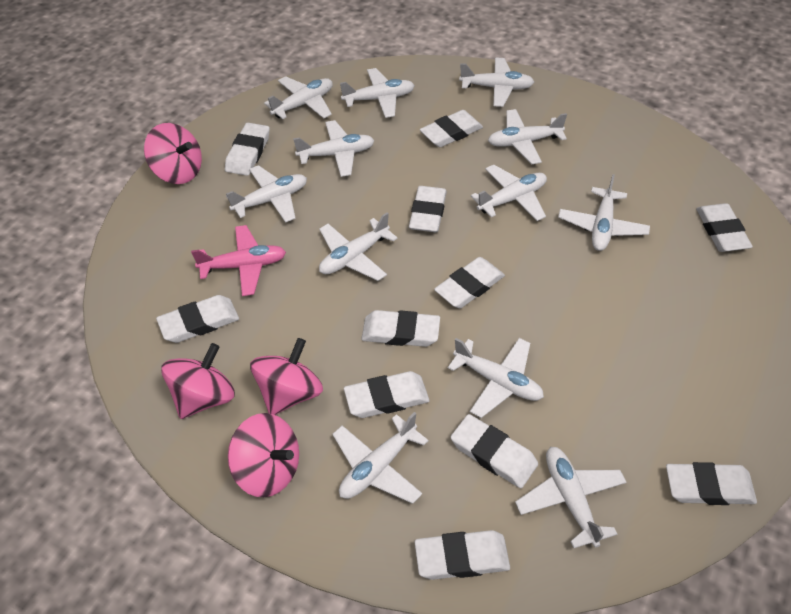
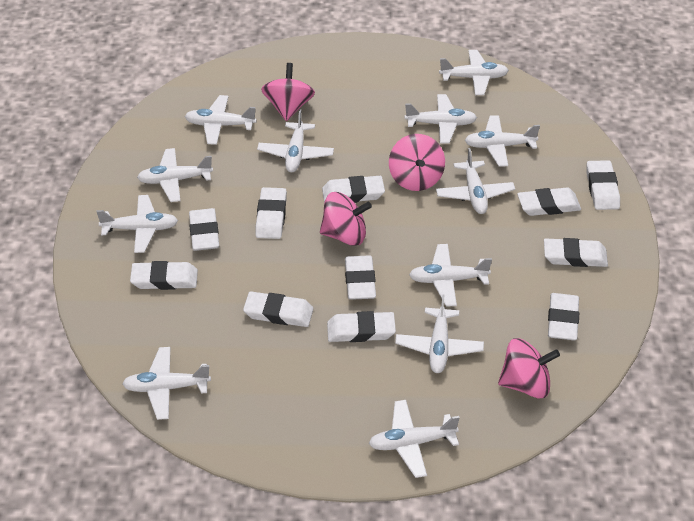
pink plane: [191,225,286,296] = 1 -> none = 0

